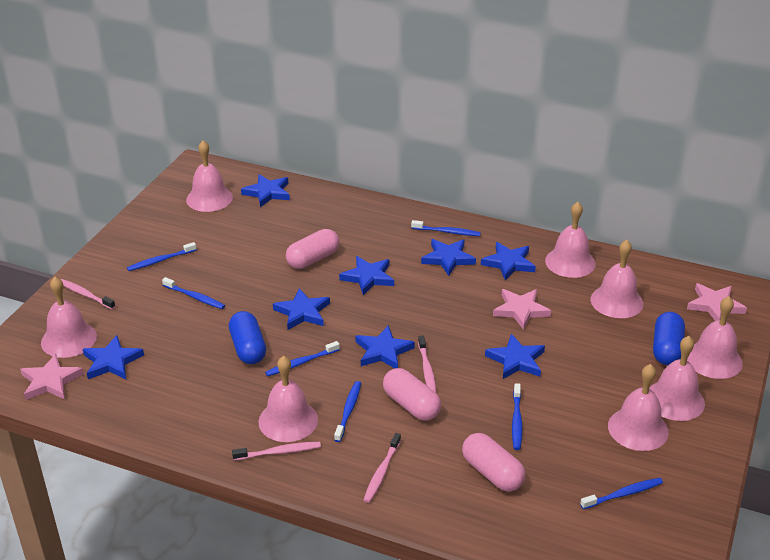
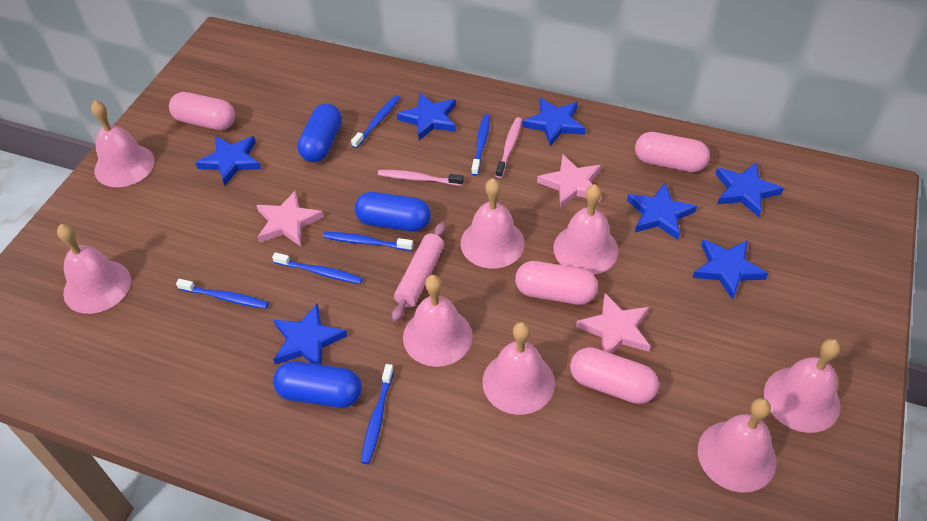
blue capsule: [229,311,266,364] [653,312,685,365] = 2 -> [273,361,362,408] [297,104,342,162] [355,192,431,232] = 3
blue star: [83,335,144,379] [241,174,290,207] [273,288,330,330] [339,256,394,295] [355,325,415,368] [421,239,476,276] [481,242,536,280] [485,334,545,379] = 8 -> [195,136,261,186] [273,304,347,365] [397,93,456,140] [522,98,585,146] [627,183,697,240] [692,239,768,300] [715,163,784,217] = 7
blue toothbrush: [127,242,196,271] [162,277,225,309] [265,341,340,376] [334,381,361,442] [411,220,481,236] [512,383,523,450] [580,478,663,509] = 7 -> [176,279,269,309] [272,252,363,284] [323,232,413,251] [351,95,400,148] [361,364,394,464] [471,114,490,176] = 6
pink capsule: [286,229,339,269] [383,368,441,421] [462,433,525,492] = 3 -> [169,92,235,130] [515,261,598,305] [570,347,659,404] [635,132,710,172] = 4
pink rolling pin: none = 0 -> [392,222,446,322] = 1
pink toothbrush: [61,279,115,309] [232,442,321,460] [364,433,401,503] [418,335,436,392] = 4 -> [378,170,464,186] [495,117,522,178] = 2

